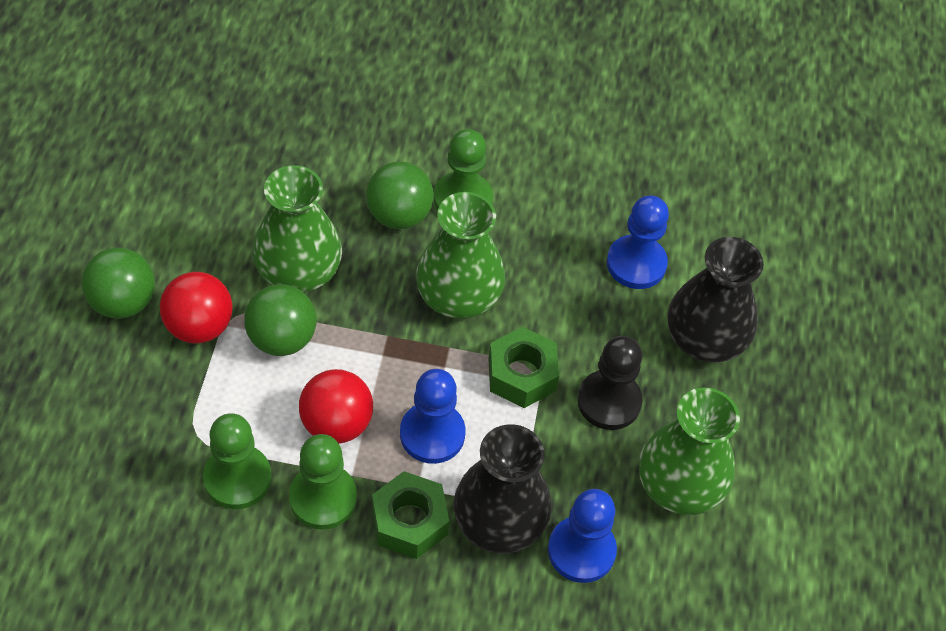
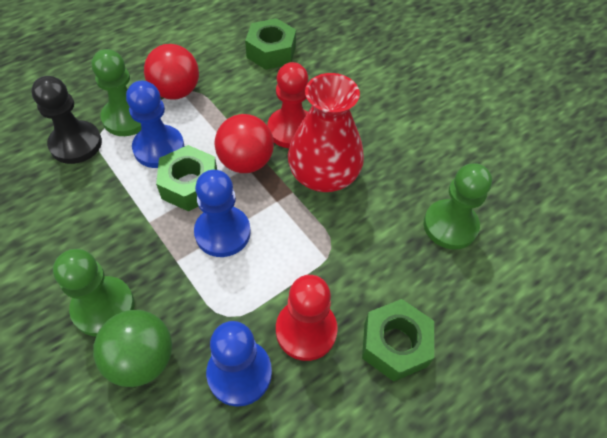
black vase: [454,424,552,553] [668,237,763,362] = 2 -> none = 0
green ball: [82,248,155,319] [244,284,317,356] [366,162,434,229] = 3 -> [93,310,172,387] = 1
green nut: [372,471,449,559] [489,327,559,408] = 2 -> [156,145,217,211] [245,18,296,70] [362,299,434,382] = 3
green vase: [253,165,342,292] [416,192,505,319] [639,388,740,515] = 3 -> none = 0
red pawn: none = 0 -> [267,62,308,148] [276,275,338,361] = 2
red vase: none = 0 -> [288,73,364,192] = 1

